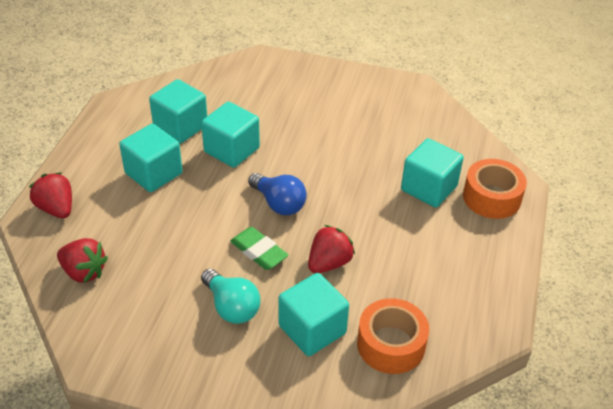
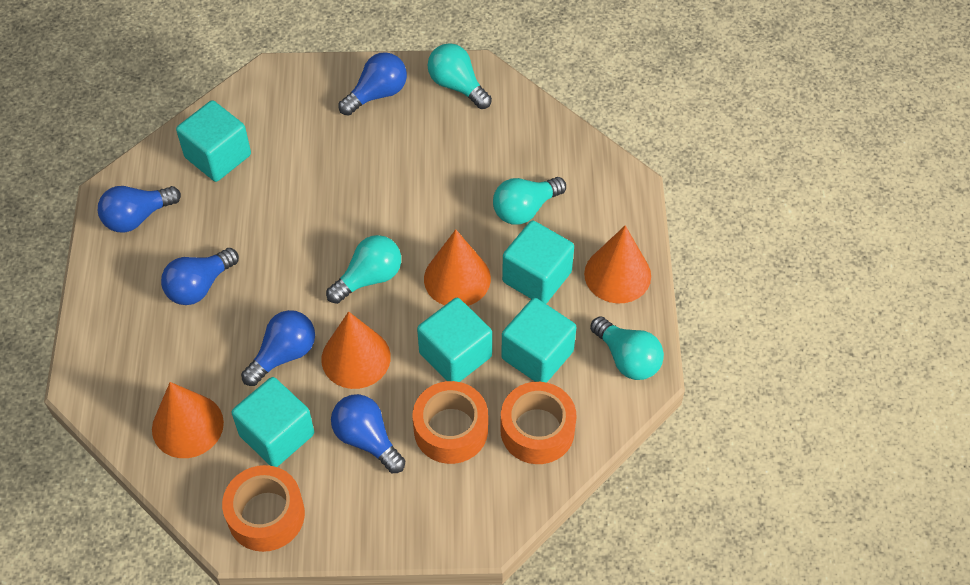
blue light bulb: [248,173,307,215] = 1 -> [98,186,181,233] [161,248,239,305] [241,310,315,386] [331,394,405,473] [338,52,407,116] = 5
green eraser: [230,227,289,270] = 1 -> none = 0
orange cone: none = 0 -> [152,382,224,458] [321,311,391,389] [424,229,491,306] [584,225,651,304] = 4
orange tape: [357,298,429,374] [463,159,527,219] = 2 -> [222,465,305,552] [413,381,488,464] [500,382,577,464] = 3
red strawberry: [29,172,72,218] [57,238,108,283] [308,225,355,273] = 3 -> none = 0
turquoise light bulb: [201,269,260,324] = 1 -> [326,235,401,304] [427,43,492,109] [493,177,566,225] [590,316,664,380] = 4

